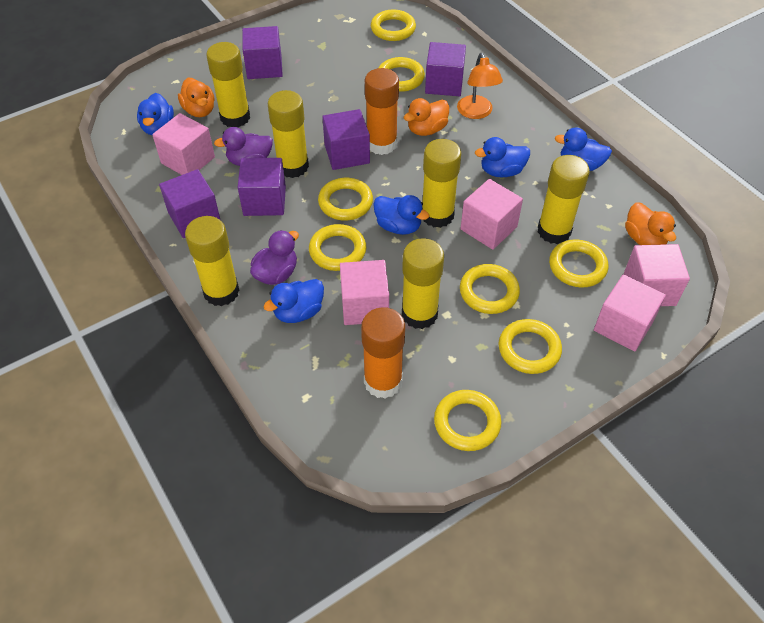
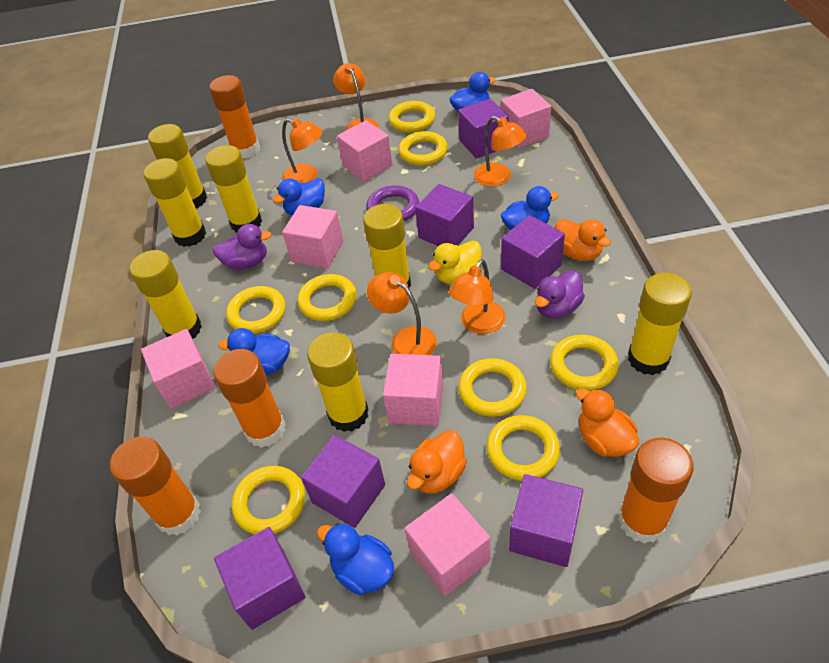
orange glue stick: [361,307,405,399] [365,68,399,155] = 2 -> [110,437,201,535] [209,75,260,158] [214,349,286,448] [618,438,694,544] = 4
orange lamp: [457,53,503,119] = 1 -> [282,118,323,183] [333,63,379,130] [367,272,437,355] [449,259,505,334] [474,116,527,187] = 5
pink cube: [152,113,215,175] [340,260,389,325] [460,179,523,250] [594,274,666,352] [624,244,690,306] = 5 -> [141,329,216,409] [282,205,343,269] [337,120,392,182] [383,354,443,426] [405,493,490,596] [500,89,551,148] = 6
purple cube: [159,169,220,238] [237,158,286,216] [242,26,283,79] [322,109,370,170] [425,42,466,96] = 5 -> [214,527,306,630] [301,435,385,528] [415,184,474,246] [458,99,509,159] [501,215,565,289] [509,474,583,567] = 6
purple ring: none = 0 -> [366,185,419,221] = 1
yellow duck: none = 0 -> [428,240,482,284] = 1
yellow glue stick: [185,216,240,306] [206,42,250,127] [268,90,309,178] [402,238,444,329] [422,139,461,228] [538,155,590,244] = 6 -> [130,250,202,339] [144,158,206,247] [148,124,207,208] [206,145,262,232] [307,332,368,432] [363,204,411,288] [628,273,692,375] = 7

